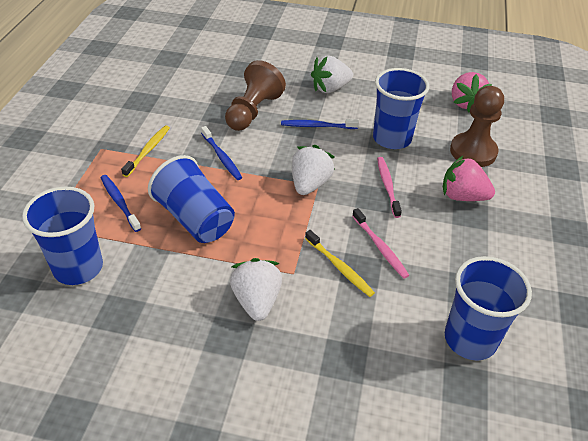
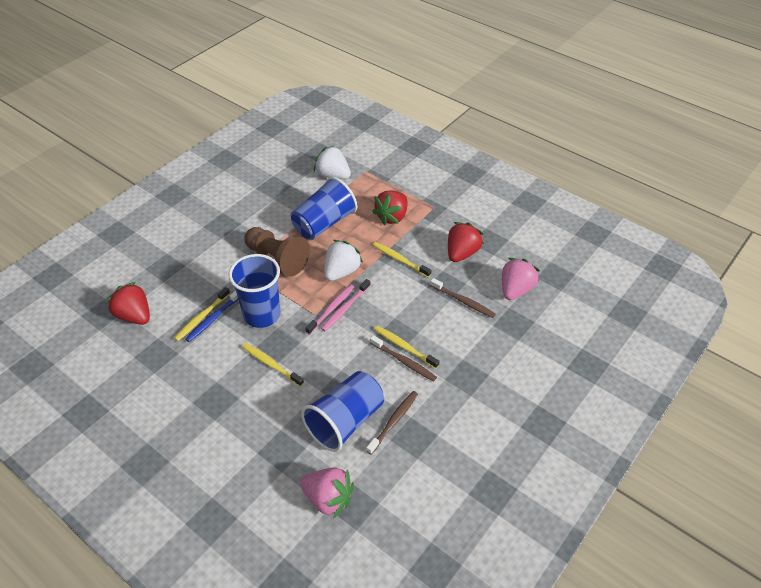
blue cup: [22,186,103,285] [148,155,235,243] [373,68,429,149] [445,256,532,361] = 4 -> [229,254,281,328] [291,177,358,240] [301,371,384,452] = 3
blue toothbrush: [101,175,141,232] [201,126,242,180] [281,119,359,129] = 3 -> [185,290,238,342] = 1
brown pawn: [225,60,286,131] [450,86,504,167] = 2 -> [244,227,310,277] = 1
brown toothbrush: none = 0 -> [366,391,418,455] [370,335,437,381] [430,278,496,318] = 3
red strawberry: none = 0 -> [106,282,150,325] [372,190,407,225] [448,222,484,262] = 3
white strawberry: [230,258,282,321] [292,145,335,195] [311,56,353,93] = 3 -> [314,145,351,179] [324,240,363,281] = 2
yellow toothbrush: [121,126,170,177] [305,230,375,297] = 2 -> [174,287,230,341] [242,343,304,387] [373,242,432,277] [374,326,440,369] = 4

